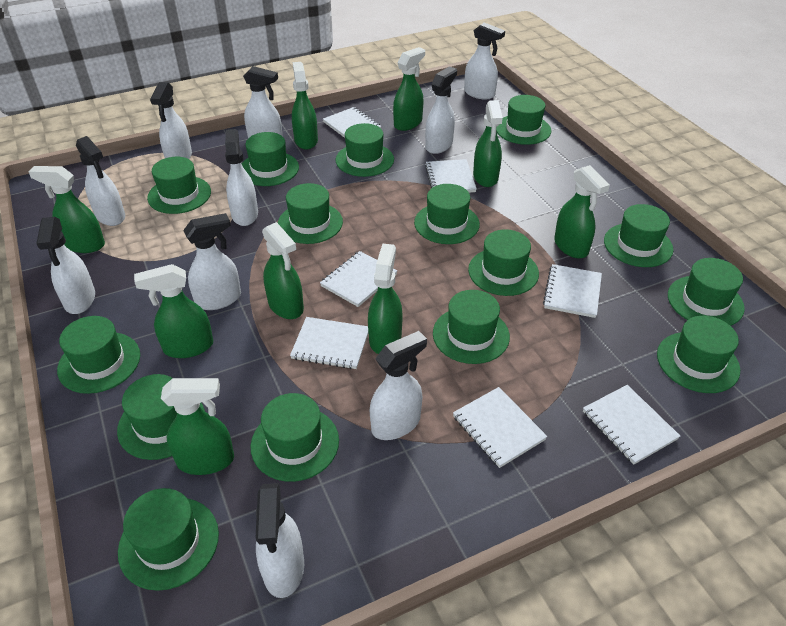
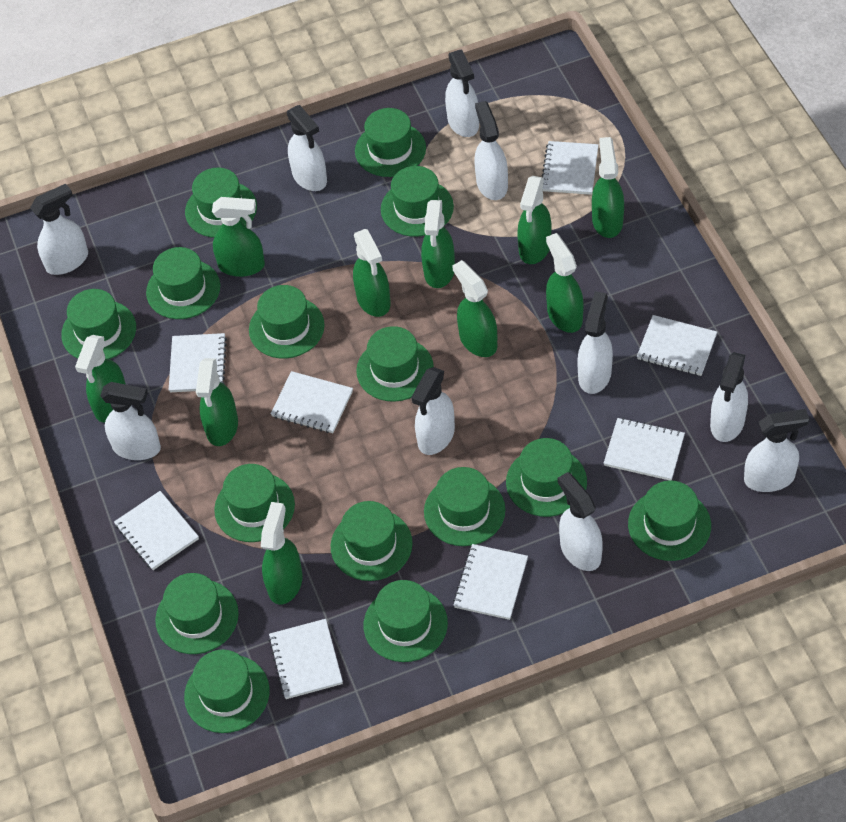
green spray bottle: [29,166,105,253] [134,264,213,358] [161,378,234,475] [262,222,304,319] [292,62,318,149] [368,244,403,354] [393,47,425,131] [473,100,503,187] [554,165,610,258] = 9 -> [75,335,126,422] [196,358,238,446] [212,197,265,277] [261,502,303,605] [353,229,391,317] [421,200,455,288] [452,260,497,357] [517,176,551,264] [546,233,584,333] [592,137,624,238] = 10
white notebook: [290,317,368,369] [320,251,397,307] [323,107,381,138] [425,159,477,192] [453,387,547,468] [543,264,602,318] [583,385,680,465] = 7 -> [114,491,199,570] [169,333,227,392] [268,619,343,699] [270,371,353,433] [453,544,528,620] [542,141,598,195] [604,418,685,481] [637,315,717,376] = 8

